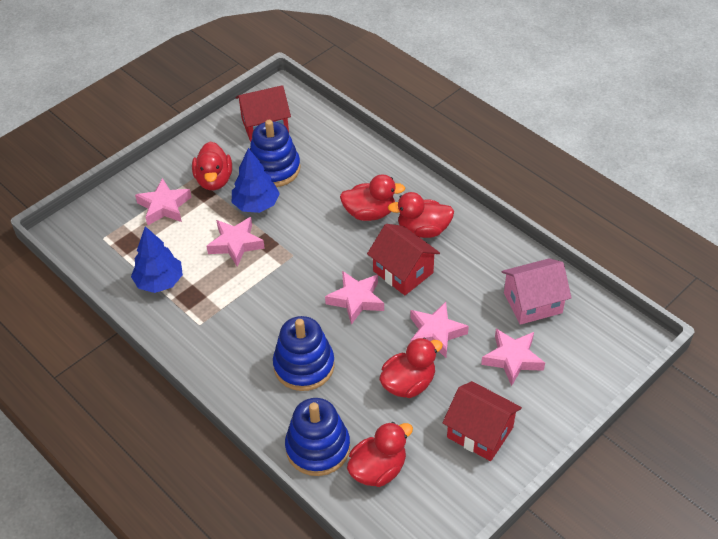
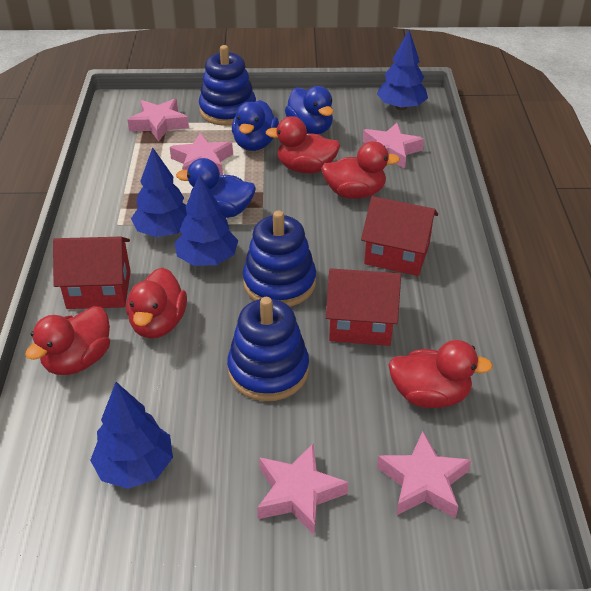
blue duck: none = 0 -> [176,158,256,218] [232,100,279,151] [285,86,333,134] = 3
blue tree: [131,226,183,293] [232,148,280,213] = 2 -> [90,382,173,489] [131,147,187,237] [174,174,238,266] [377,30,428,110] = 4
pink house: [501,258,572,325] = 1 -> none = 0

